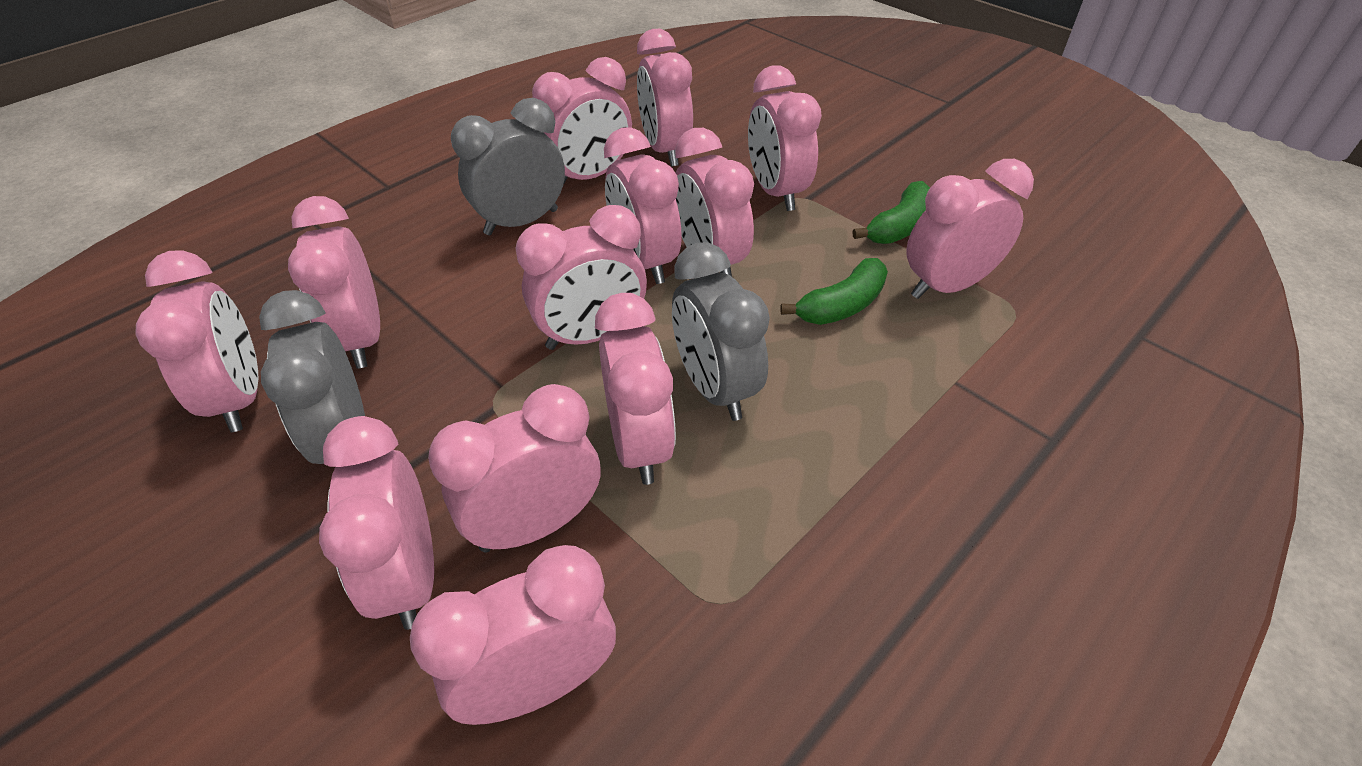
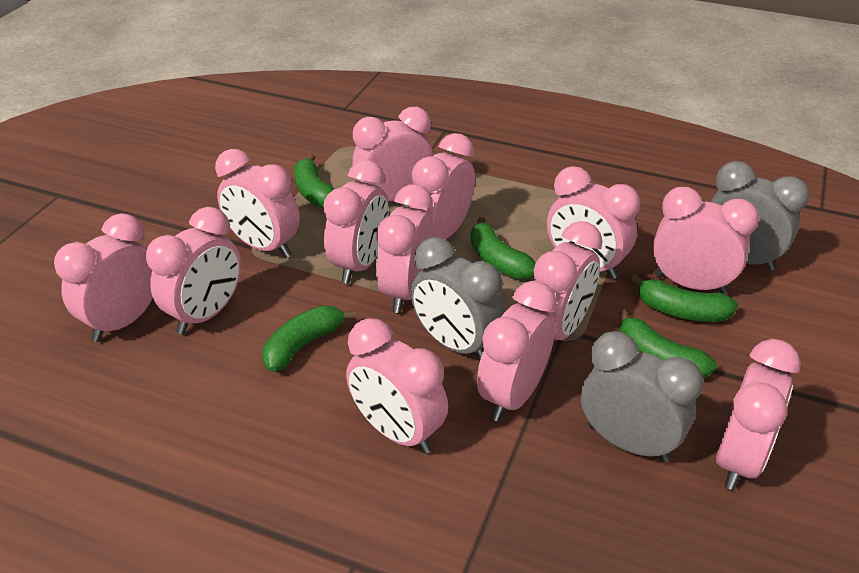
green banana: [780,258,888,325] [853,181,930,244] = 2 -> [262,305,356,372] [294,154,334,209] [470,217,535,279] [618,309,717,378] [630,274,738,322] = 5

